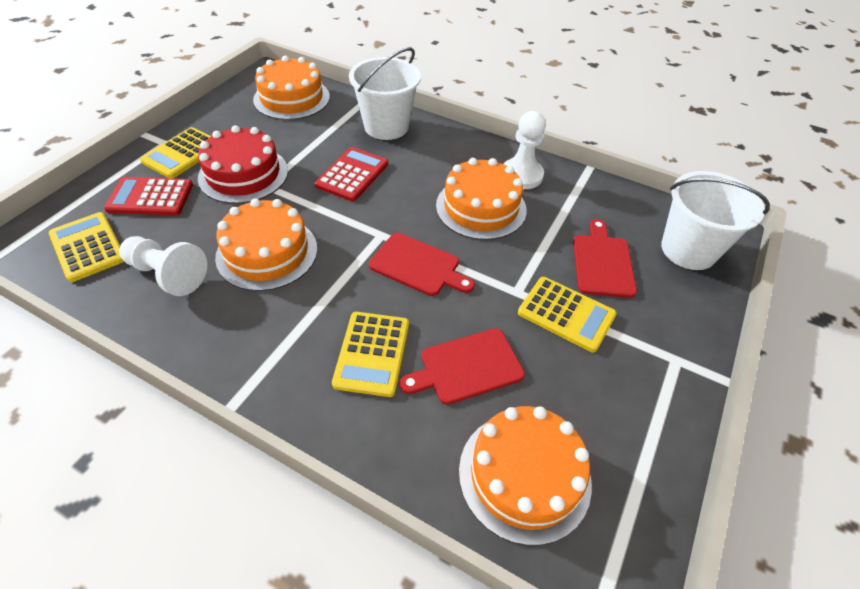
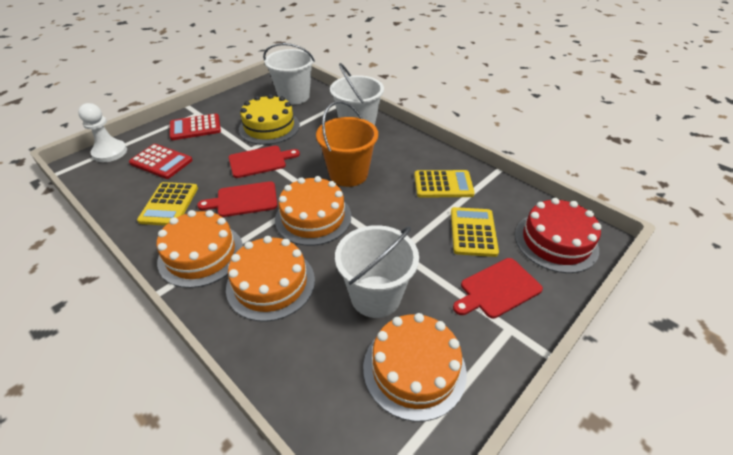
orange bucket: none = 0 -> [316,101,378,187] = 1
white bucket: [349,47,421,140] [661,171,770,270] = 2 -> [263,43,315,105] [330,63,384,125] [335,225,419,318] = 3
white pawn: [119,236,207,296] [503,111,546,189] = 2 -> [78,103,127,162] = 1
yellow cake: none = 0 -> [239,94,300,145] = 1
yellow calculator: [48,212,124,282] [140,127,211,178] [332,312,409,397] [518,277,617,353] = 4 -> [137,182,198,226] [414,170,475,197] [451,207,499,257] = 3

